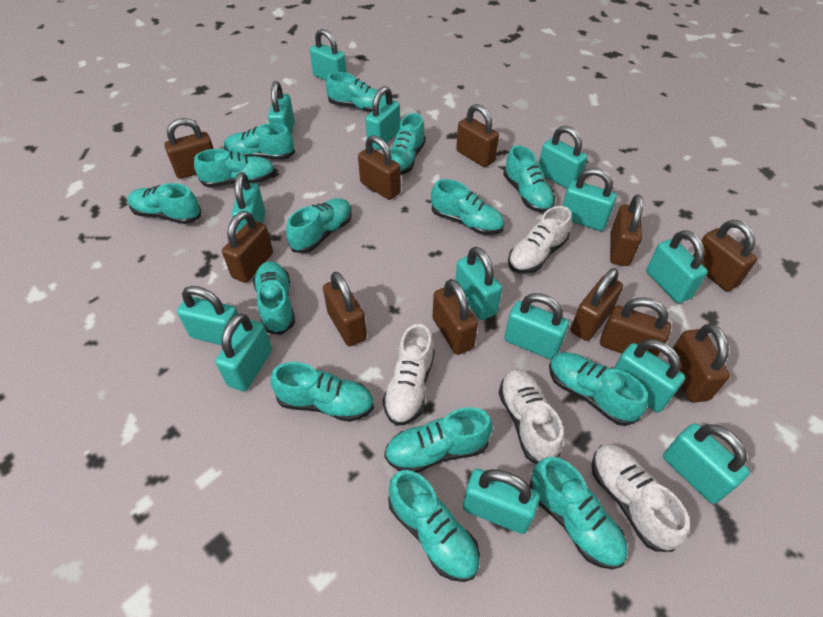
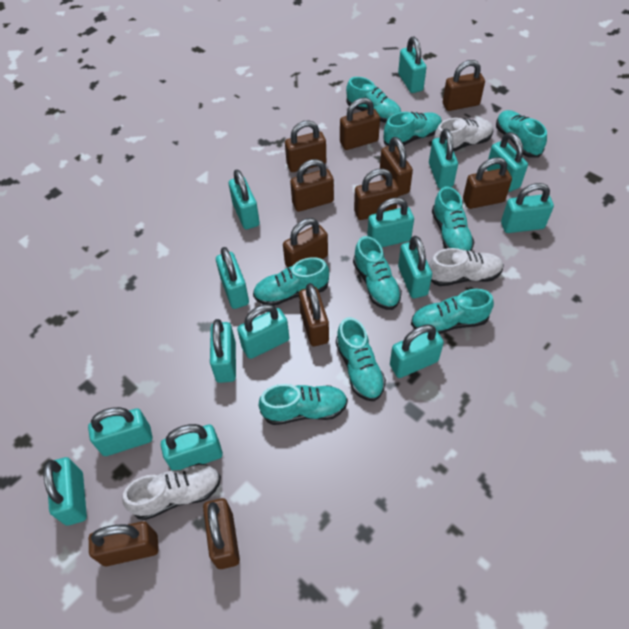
turquoise shoe: [128,183,201,224] [194,149,275,187] [224,123,295,160] [253,261,295,335] [270,362,374,422] [286,198,352,253] [326,72,386,112] [384,407,493,473] [388,470,480,582] [390,113,426,175] [431,179,504,235] [503,145,555,213] [529,457,628,569] [549,352,648,426] = 14 -> [253,257,329,306] [259,384,348,425] [336,317,386,401] [346,77,401,123] [353,236,402,310] [383,112,442,146] [411,289,494,334] [432,187,475,251] [496,110,547,158] = 9
white shoe: [383,324,435,426] [498,369,564,464] [508,206,571,274] [592,444,690,552] = 4 -> [123,463,221,520] [429,248,504,286] [434,118,493,151] = 3

